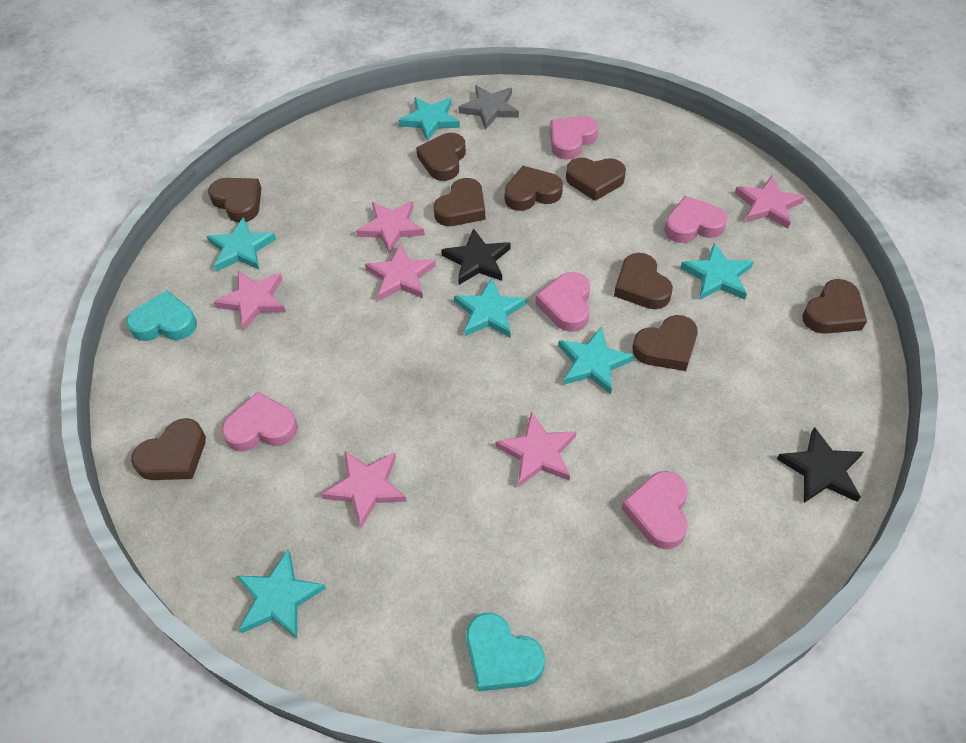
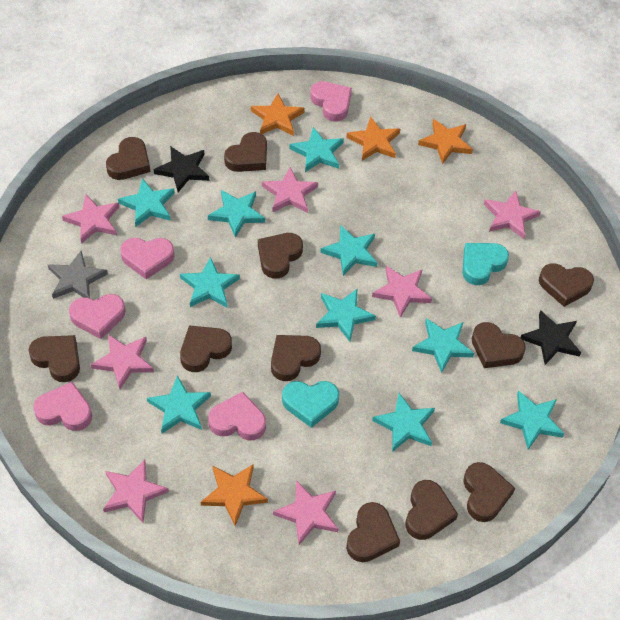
brown heart: [131,418,206,480] [208,178,261,222] [416,133,466,181] [434,178,486,226] [504,166,563,211] [566,158,626,201] [614,253,673,309] [633,315,698,371] [802,279,867,334] = 9 -> [28,335,80,382] [106,137,150,180] [180,326,232,372] [224,132,267,172] [258,233,303,279] [271,335,321,381] [346,502,400,562] [405,480,458,540] [463,462,515,522] [472,322,526,368] [539,263,594,307] = 11
orange star: none = 0 -> [201,464,268,526] [251,94,305,136] [346,116,400,161] [418,119,473,164] = 4
pink star: [214,271,286,331] [322,451,407,528] [356,201,425,254] [365,244,436,301] [496,412,577,487] [735,176,805,229] = 6 -> [62,194,119,244] [91,334,154,389] [103,459,169,523] [262,167,318,213] [273,480,338,545] [372,266,432,318] [484,191,541,239] = 7
turquoise star: [206,217,276,272] [237,550,326,639] [398,97,460,142] [454,278,527,338] [558,326,635,394] [680,243,754,300] = 6 -> [118,178,175,227] [147,375,211,433] [180,257,240,307] [208,190,265,238] [289,127,344,172] [316,289,376,342] [320,226,377,276] [372,393,435,452] [412,318,474,373] [500,390,564,450] = 10

